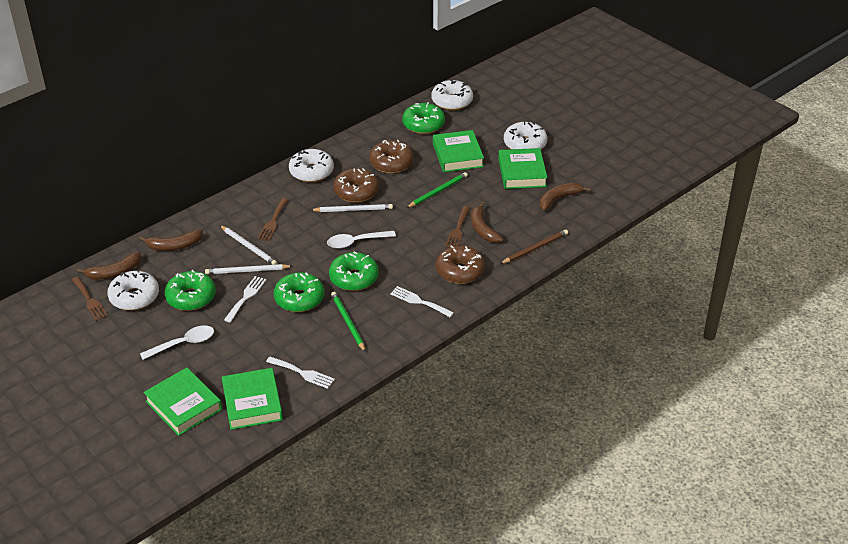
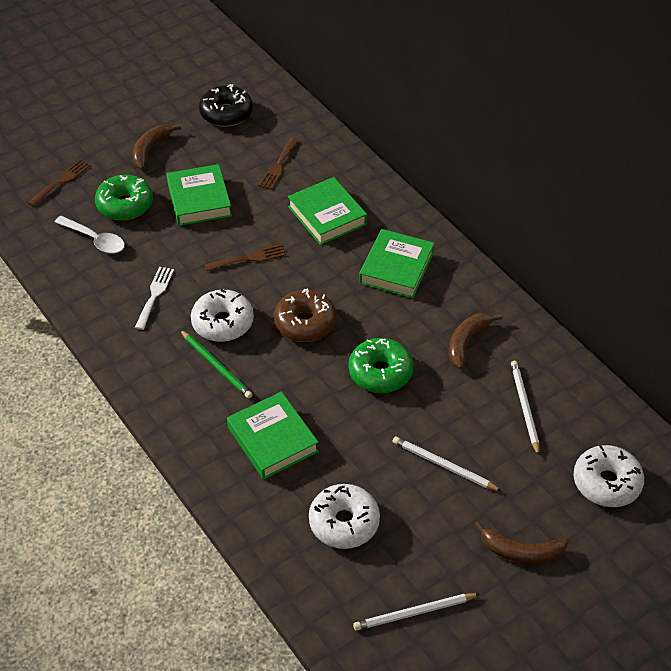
black donut: none = 0 -> [199,84,253,127] = 1
brown banana: [77,252,141,279] [139,230,203,251] [471,202,503,243] [540,183,591,211] = 4 -> [132,124,181,170] [449,313,503,369] [474,521,568,564] = 3
brown donut: [333,168,379,203] [369,140,414,173] [436,245,485,284] = 3 -> [274,289,337,342] = 1
brown pencil: [500,230,568,264] = 1 -> none = 0
green donut: [164,270,216,311] [274,272,324,312] [329,252,379,291] [402,102,445,134] = 4 -> [95,175,153,220] [348,338,413,393] = 2
green pencil: [331,292,366,352] [406,172,468,208] = 2 -> [180,330,253,398] = 1
white donut: [107,270,159,310] [289,149,334,182] [431,80,473,110] [504,122,548,149] = 4 -> [191,290,254,342] [309,484,380,549] [574,445,644,507] = 3
white fork: [224,276,266,323] [266,357,335,389] [390,286,454,317] = 3 -> [135,267,174,330] = 1
white spoon: [140,325,214,360] [327,231,396,249] = 2 -> [55,216,125,254] = 1

